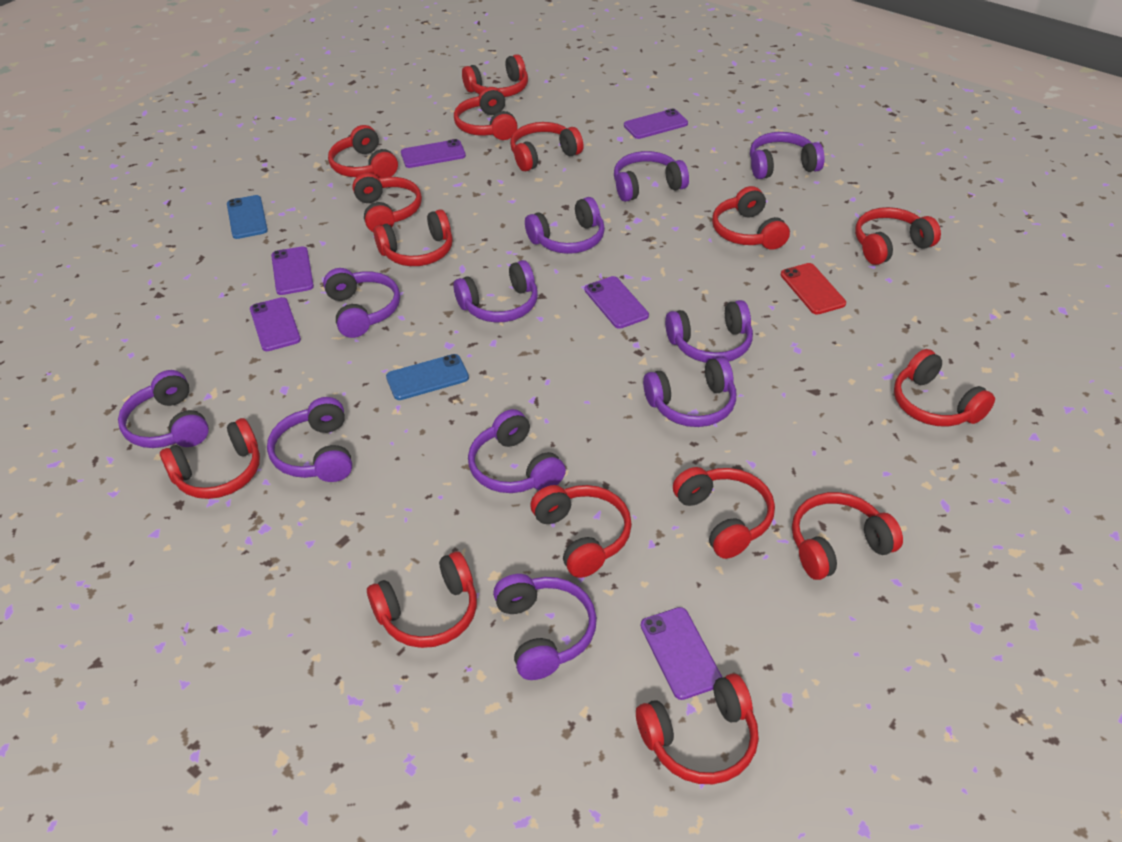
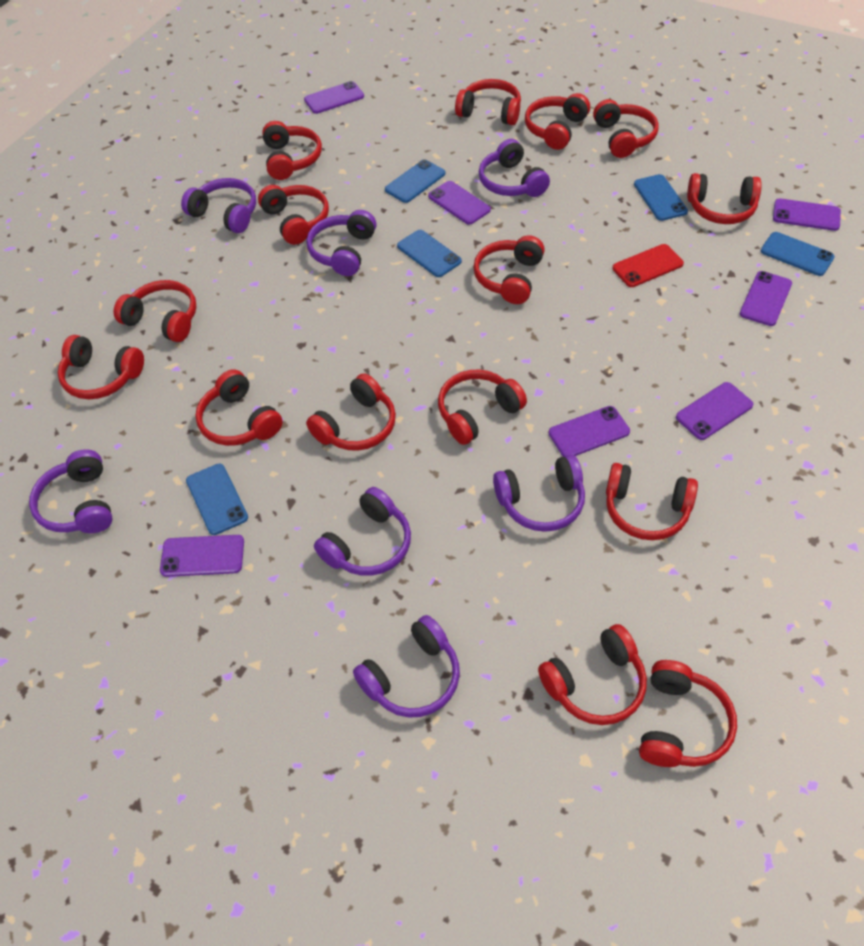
blue phone: [227,195,268,239] [386,354,469,400] = 2 -> [186,464,248,535] [385,159,445,203] [397,230,462,277] [634,174,688,221] [761,232,835,276] = 5
purple headphones: [118,370,209,448] [267,397,352,482] [323,268,400,338] [453,260,538,323] [468,409,566,493] [493,574,597,680] [525,197,605,254] [614,151,689,202] [643,357,736,427] [665,300,753,363] [750,132,824,179] = 11 -> [29,449,113,533] [181,178,256,233] [307,210,376,276] [314,487,411,576] [353,615,460,718] [479,139,550,197] [493,455,585,532] = 7
purple phone: [250,297,301,351] [271,246,314,295] [401,139,466,168] [585,276,649,329] [624,109,688,139] [641,607,722,700] = 6 -> [160,535,244,577] [304,81,364,114] [428,181,491,225] [549,406,630,457] [676,382,753,440] [740,271,792,326] [773,198,841,231] = 7

